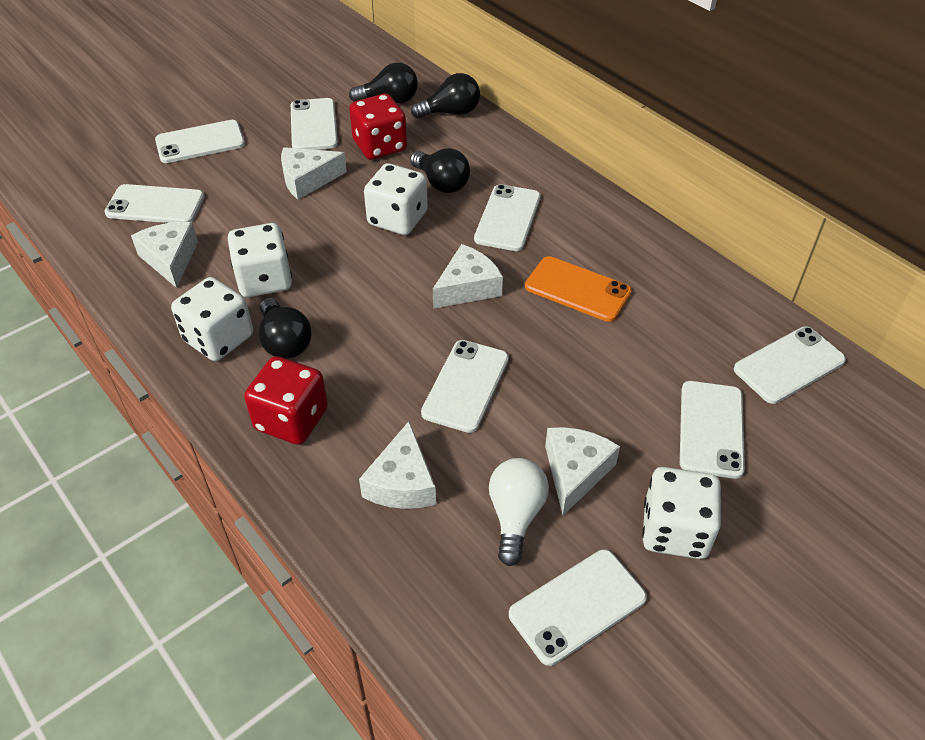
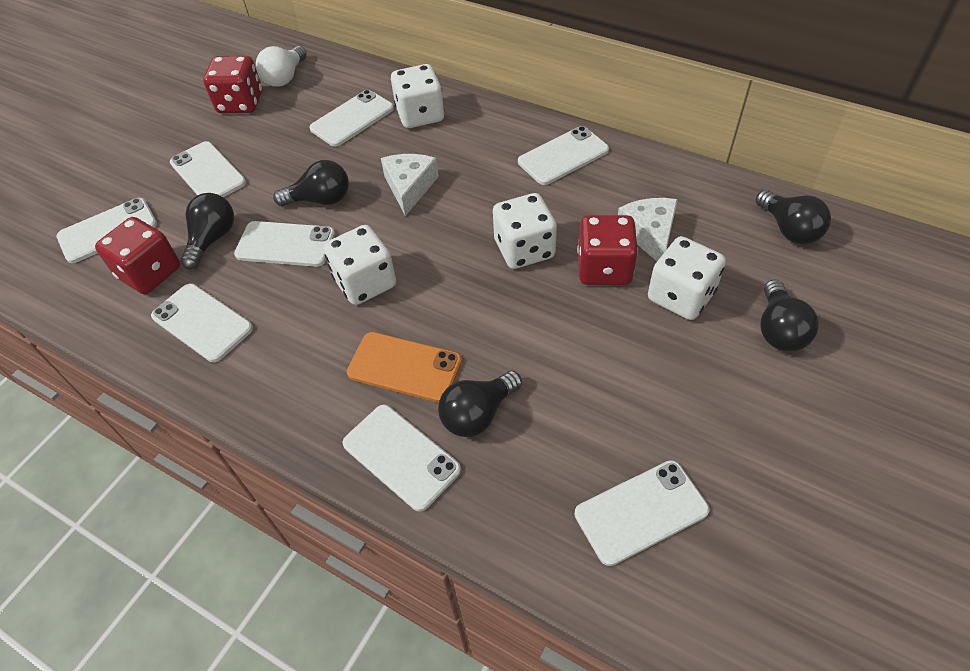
black light bulb: [259,297,312,359] [349,63,418,104] [410,148,470,193] [411,73,480,118] = 4 -> [180,193,234,269] [273,160,349,206] [438,371,522,437] [756,190,831,244] [760,279,819,352] = 5
red dice: [244,356,328,445] [349,94,407,160] = 2 -> [95,217,180,294] [203,56,262,113] [577,215,638,285] = 3
white cheese: [131,222,198,288] [281,147,347,200] [359,421,436,509] [433,244,503,309] [545,427,620,515] = 5 -> [381,154,439,216] [618,198,678,261] = 2

